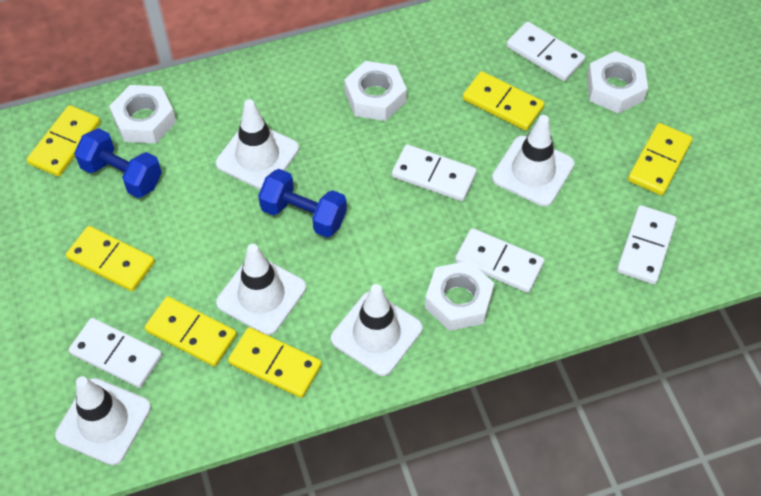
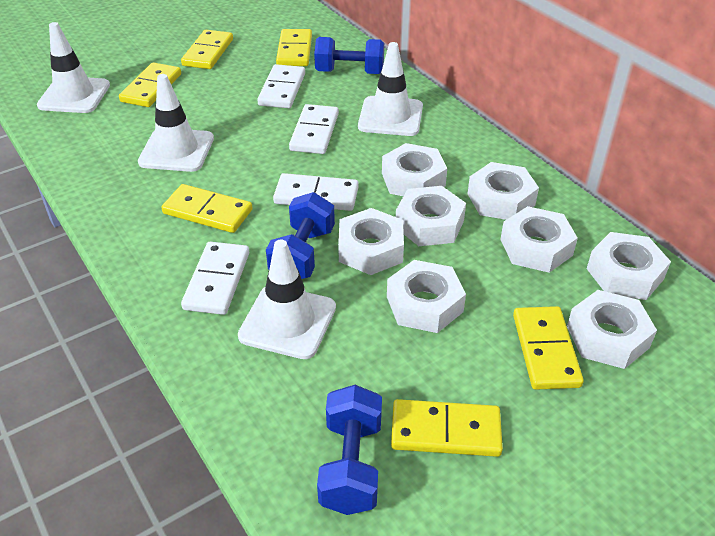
blue dumbbell: [74,128,162,198] [258,169,347,237] = 2 -> [266,192,335,279] [314,37,384,74] [317,385,382,515] = 3
white domino: [69,318,162,388] [392,144,477,201] [455,228,545,293] [507,22,585,81] [617,205,677,284] = 5 -> [181,242,249,315] [257,64,305,108] [273,173,359,211] [289,104,339,154] = 4
white nut: [109,85,176,143] [344,61,407,121] [425,261,494,331] [587,51,648,114] = 4 -> [338,208,404,275] [382,143,447,196] [387,260,466,333] [396,186,466,246] [468,162,539,220] [500,206,578,273] [567,290,657,369] [587,232,671,300] = 8
white traffic cone: [55,376,151,465] [216,99,299,190] [216,244,306,335] [331,284,422,376] [492,115,575,206] = 5 -> [37,22,110,113] [138,74,214,172] [238,239,336,359] [358,42,423,136] = 4

